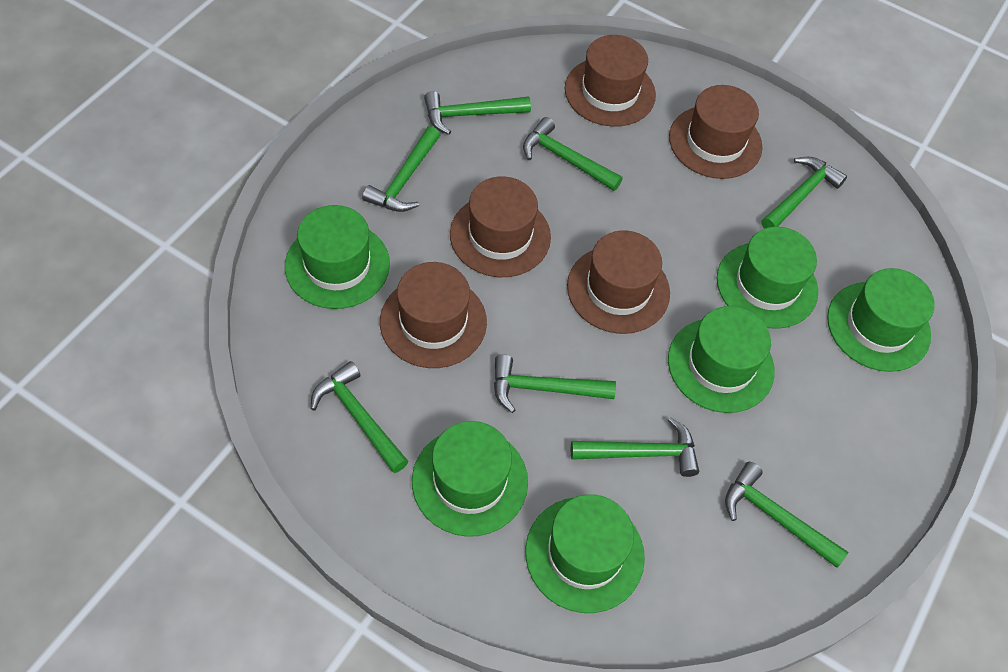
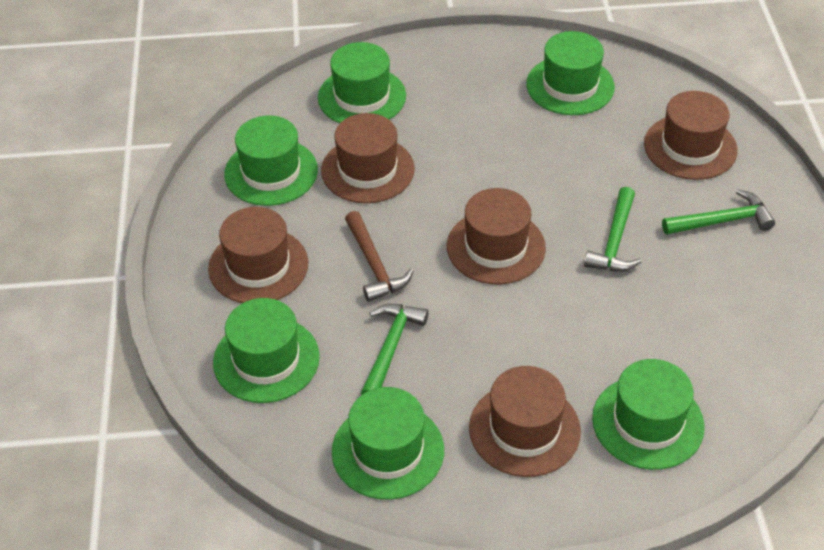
brown hammer: none = 0 -> [345,211,414,302] = 1
green hammer: [311,361,408,473] [362,126,440,212] [424,91,531,135] [494,354,616,413] [523,117,623,191] [571,417,699,477] [725,462,848,568] [761,157,847,229] = 8 -> [361,304,429,395] [584,187,642,272] [662,189,775,235] = 3

